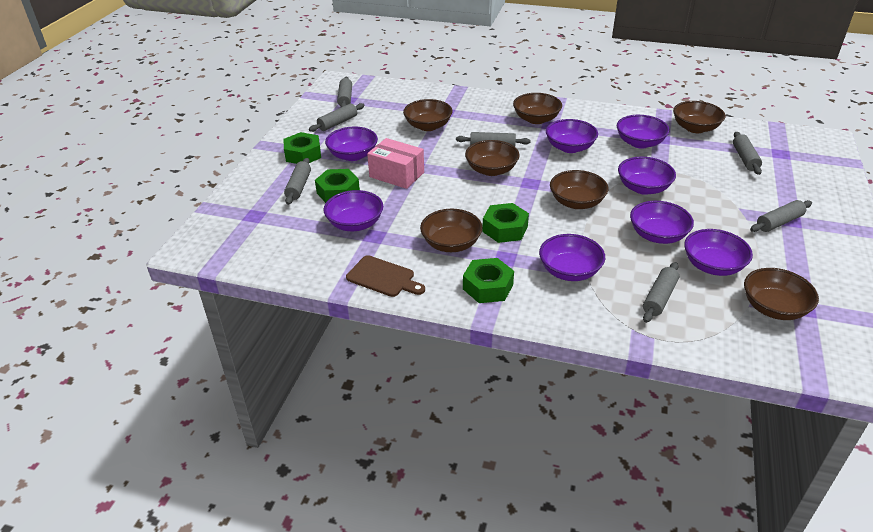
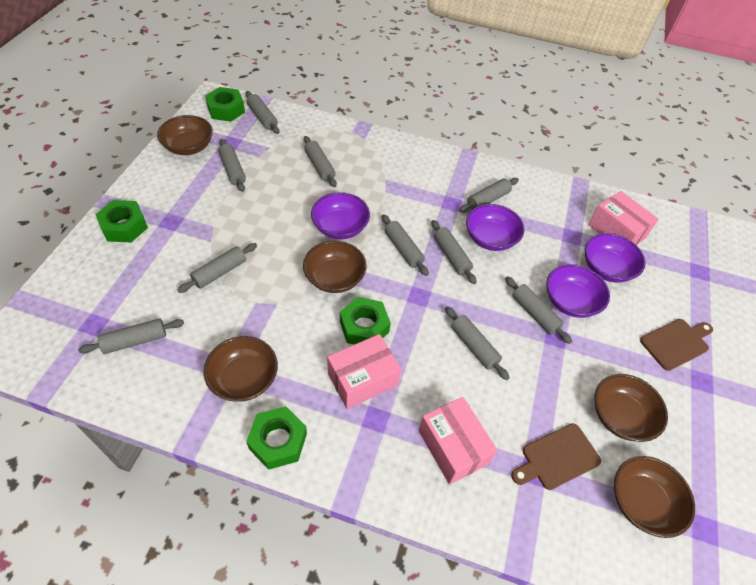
brown bowl: [403,99,453,131] [420,209,483,252] [465,140,520,176] [513,93,562,124] [550,170,608,209] [673,101,726,133] [744,268,819,320] = 7 -> [157,115,213,155] [204,336,278,402] [303,241,367,293] [594,374,668,442] [614,456,695,538] = 5
brown cutting board: [346,255,425,297] = 1 -> [511,423,601,490] [640,319,713,371] = 2
grey rolling pin: [284,158,311,205] [309,103,365,132] [337,77,352,107] [456,132,531,146] [643,262,679,323] [733,132,762,175] [750,200,812,232] = 7 -> [78,318,184,354] [178,243,257,293] [218,139,246,192] [245,91,279,134] [304,136,337,187] [382,214,429,276] [431,220,477,284] [445,306,510,380] [459,178,519,212] [505,276,572,344] = 10
pink box: [367,138,424,189] = 1 -> [327,334,401,409] [418,397,498,485] [588,191,659,245] = 3
purple bowl: [324,190,383,231] [325,127,378,161] [539,234,605,281] [546,119,598,153] [617,115,670,149] [618,157,676,195] [630,201,694,244] [684,229,753,276] = 8 -> [311,192,370,239] [466,204,525,251] [546,264,610,318] [585,233,645,283] = 4

